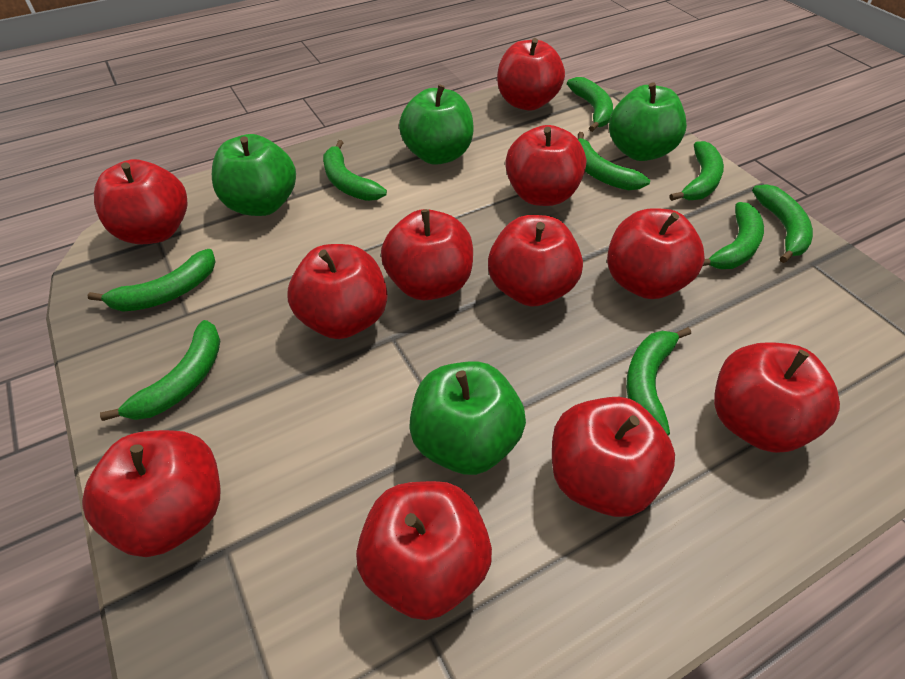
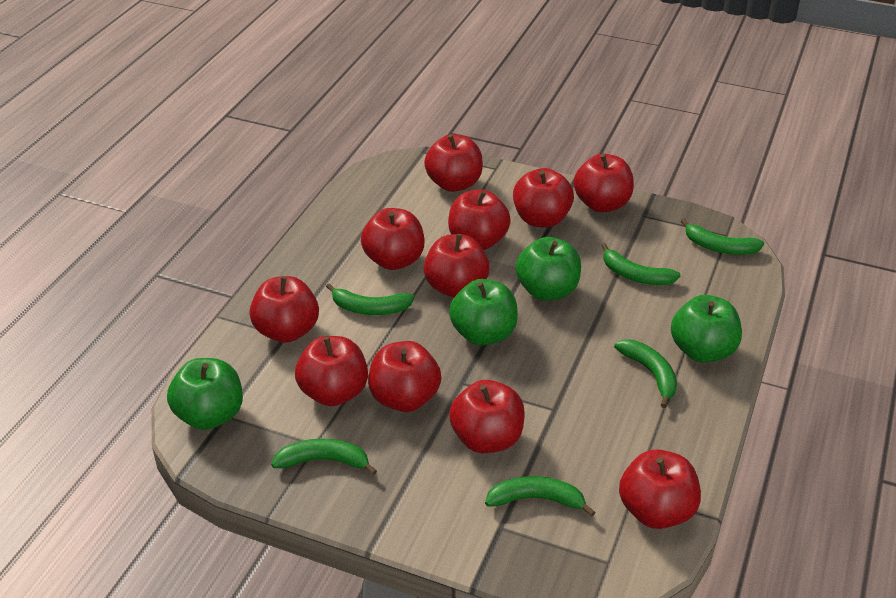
green banana: [88,249,216,312] [100,320,220,421] [323,140,387,201] [567,77,613,132] [578,132,650,190] [626,327,691,435] [670,141,724,201] [703,202,764,269] [752,184,813,263] = 9 -> [271,439,377,475] [326,283,414,315] [485,476,595,517] [601,243,681,285] [614,339,677,408] [681,219,764,255] = 6

